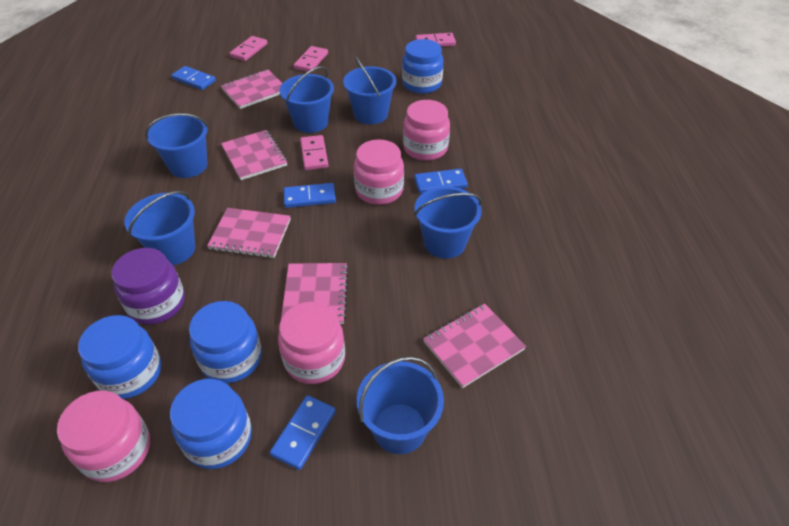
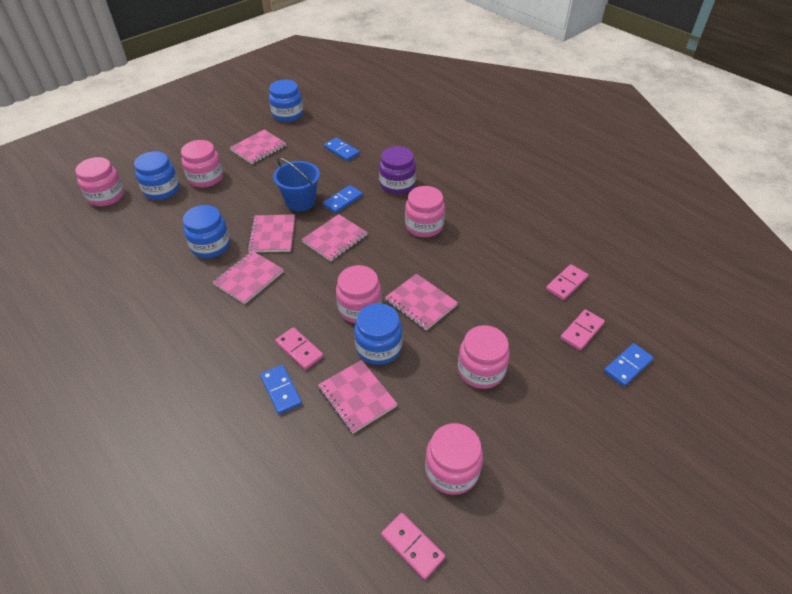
blue bucket: [124,191,195,265] [145,113,208,178] [280,66,334,133] [343,56,396,124] [357,357,444,454] [414,186,482,259] = 6 -> [273,158,320,211] = 1
pink jar: [57,391,150,482] [278,302,345,384] [354,139,404,205] [403,100,450,161] = 4 -> [75,157,124,206] [181,140,223,188] [336,265,382,323] [405,186,445,237] [425,423,483,495] [458,325,510,389] = 6
pink notebook: [207,208,291,258] [221,70,283,109] [221,130,287,180] [281,263,349,324] [423,304,526,388] = 5 -> [213,251,284,304] [229,129,286,164] [247,215,295,252] [301,214,368,261] [318,360,397,433] [385,274,458,331] = 6

